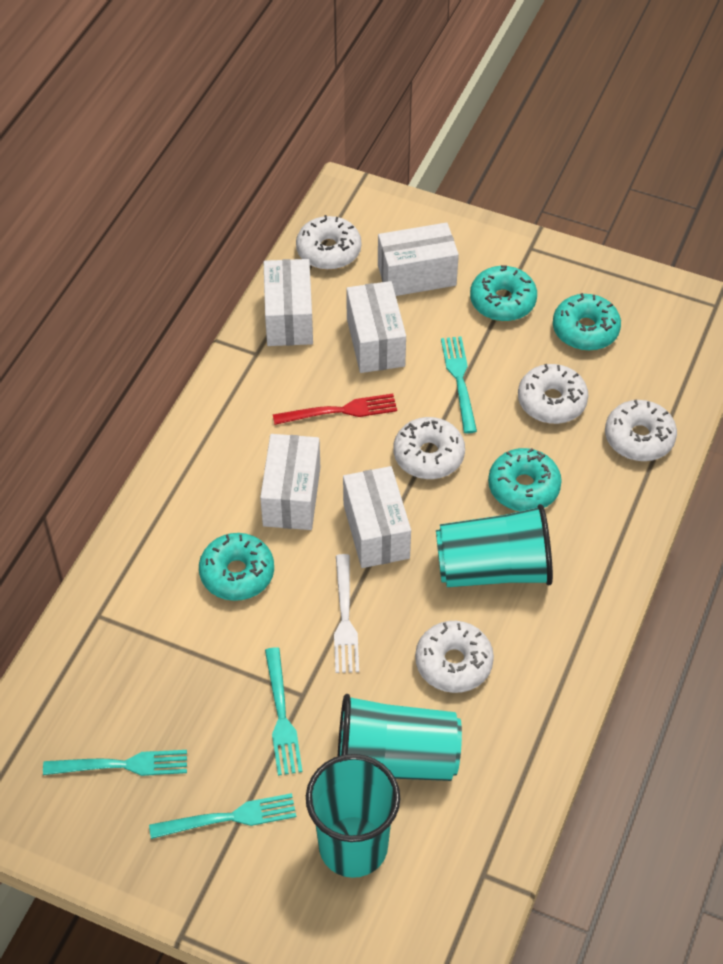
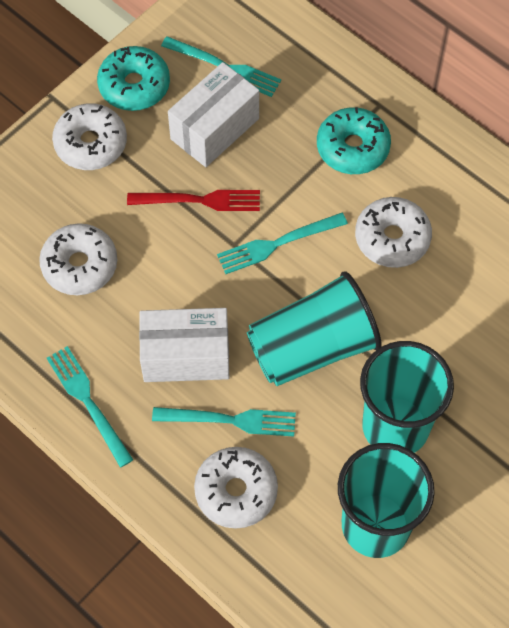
turquoise donut: [199,533,274,601] [470,265,537,321] [488,448,562,511] [553,293,621,351] = 4 -> [97,46,170,111] [317,107,391,174] = 2
white box: [260,434,320,530] [264,259,313,346] [343,466,411,568] [346,281,406,373] [378,222,459,296] = 5 -> [139,308,229,382] [168,62,259,167] = 2
white donut: [296,215,361,270] [394,417,465,479] [415,621,494,693] [518,364,588,424] [605,400,677,461] = 5 -> [39,223,117,295] [52,103,127,170] [194,447,278,529] [355,197,432,268] = 4
white fork: [334,554,359,673] = 1 -> none = 0

